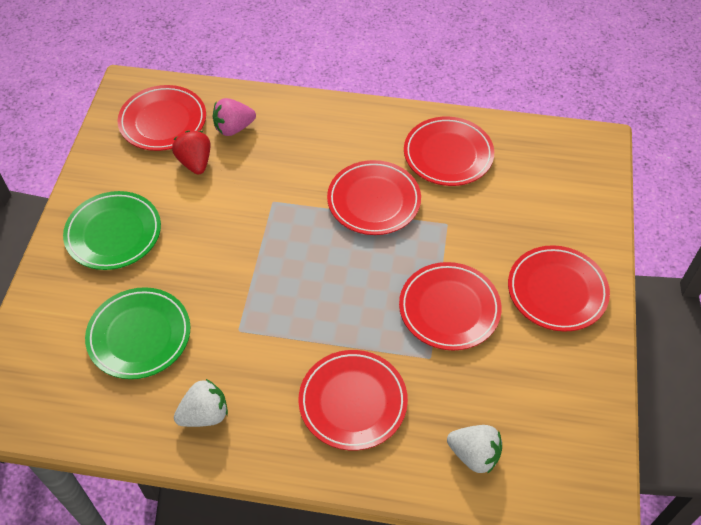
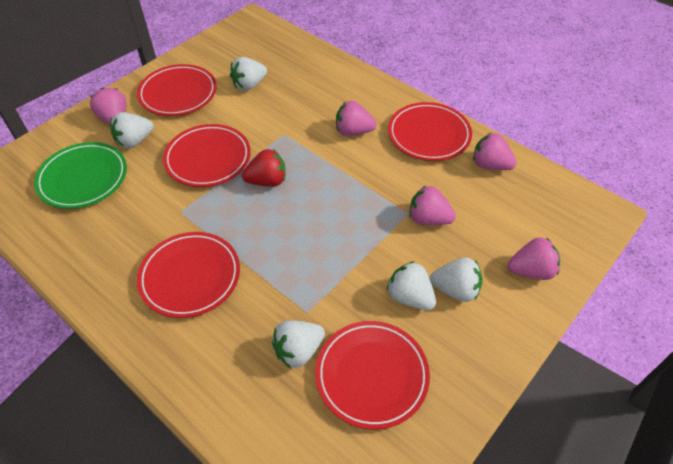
green plate: [63,191,161,270] [85,287,190,379] = 2 -> [34,142,127,209] = 1
pink strawberry: [213,98,256,136] = 1 -> [90,88,126,125] [336,101,377,136] [409,185,456,225] [473,132,517,170] [508,237,560,280] = 5
red plate: [118,85,206,151] [298,350,408,451] [327,160,421,235] [399,262,502,350] [404,117,494,186] [508,245,610,332] = 6 -> [137,64,217,116] [137,232,240,318] [163,124,251,187] [315,321,430,429] [388,102,472,161] = 5
white strawberry: [174,379,228,427] [447,425,502,474] = 2 -> [110,112,154,148] [230,57,267,91] [272,320,325,368] [387,261,436,310] [430,258,483,302] = 5

